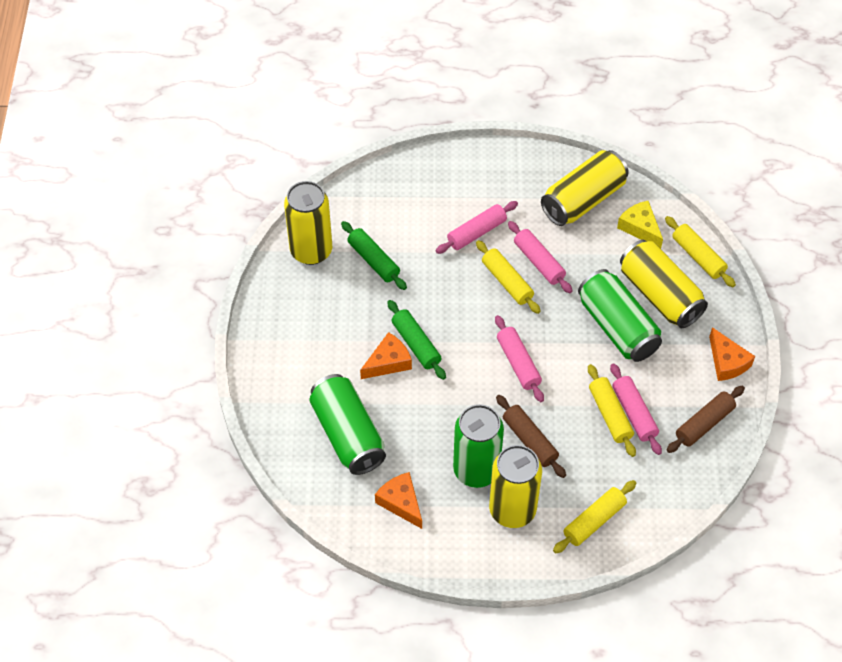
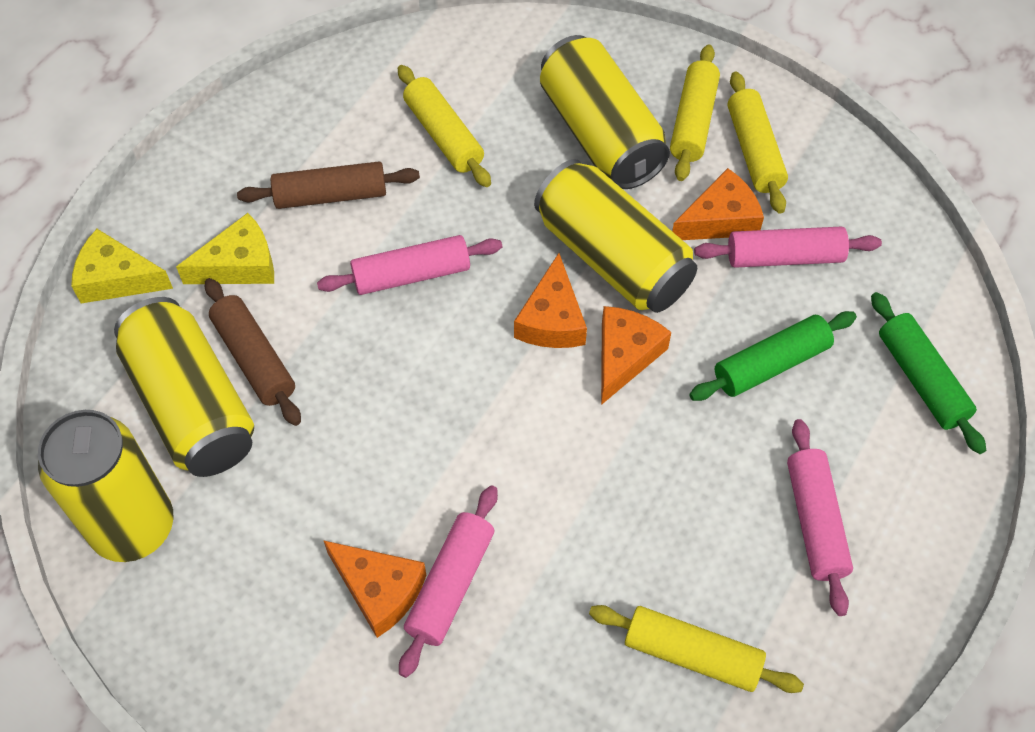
green can: [309,374,386,475] [453,404,504,488] [578,269,662,362] = 3 -> none = 0
orange cheese: [360,332,412,379] [375,472,422,529] [709,327,755,381] = 3 -> [323,540,426,638] [514,253,587,348] [601,306,671,405] [672,168,764,240] = 4
yellow cheese: [617,201,663,249] = 1 -> [71,229,173,303] [176,213,274,284] = 2

